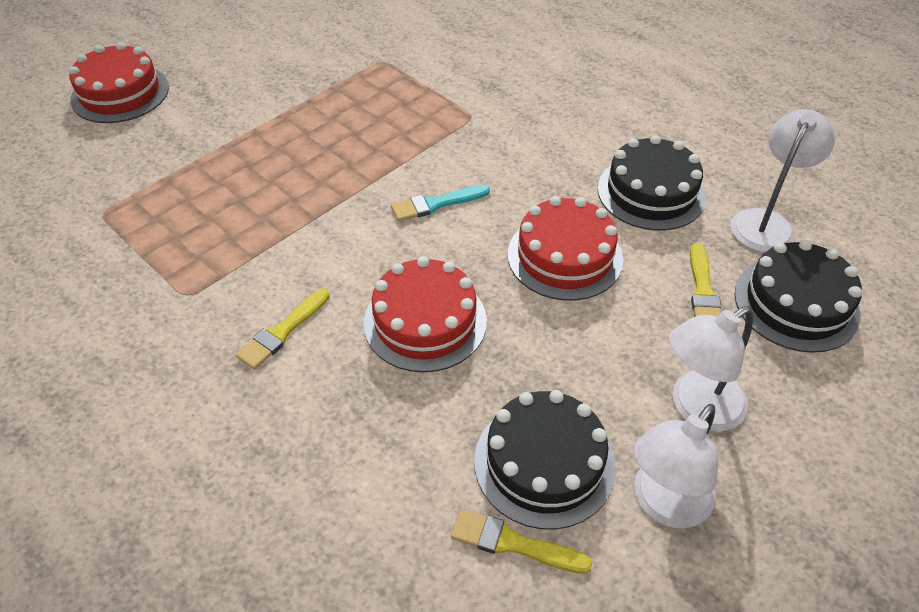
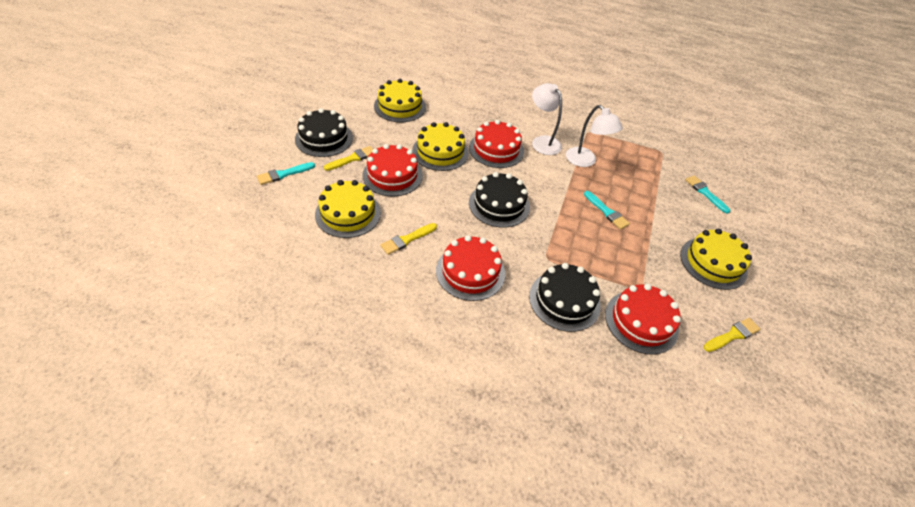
red cake: [69,42,169,123] [363,256,487,373] [508,196,623,301] = 3 -> [362,144,423,197] [436,235,505,301] [469,120,524,168] [605,284,681,355] = 4
turquoise brush: [391,185,490,221] = 1 -> [257,162,315,185] [584,191,630,230] [685,176,730,214] = 3
white lamp: [634,404,718,528] [669,306,753,432] [731,109,835,252] = 3 -> [532,83,562,155] [566,105,623,167] = 2
yellow cake: none = 0 -> [315,180,381,238] [374,79,426,122] [412,122,469,171] [680,229,752,290] = 4

